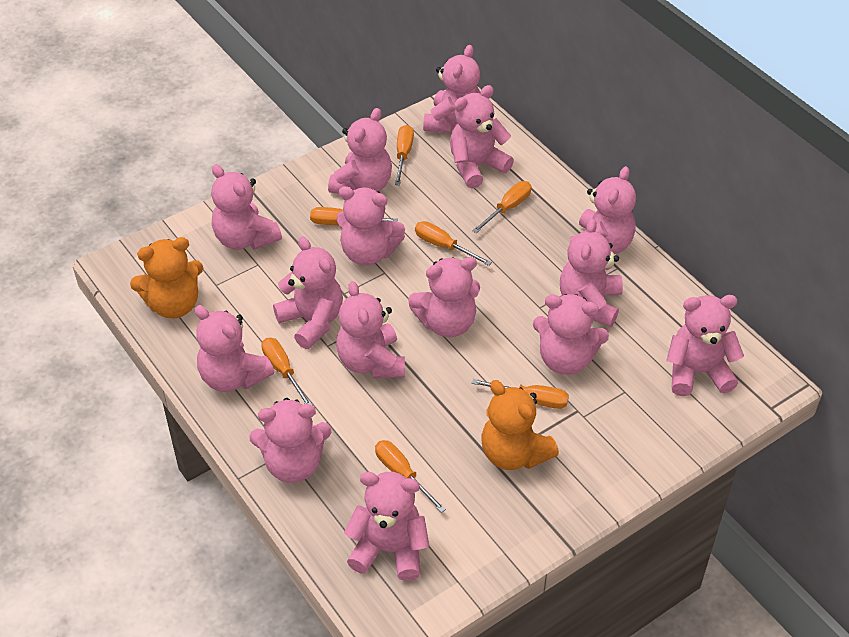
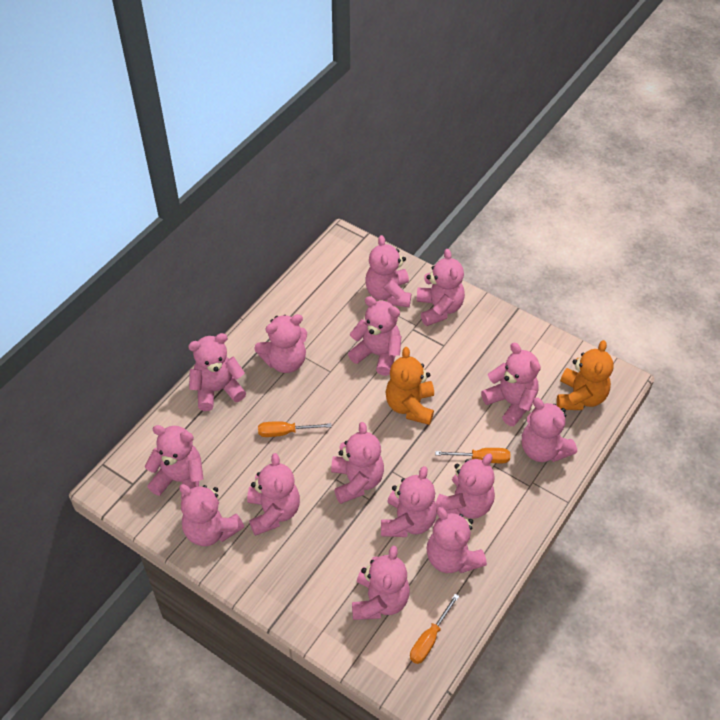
orange screwdriver: [261,338,313,406] [310,207,398,225] [375,440,446,513] [395,125,414,185] [415,221,492,266] [472,181,532,233] [472,379,569,409] = 7 -> [258,421,332,437] [410,594,459,664] [435,448,510,463] = 3

